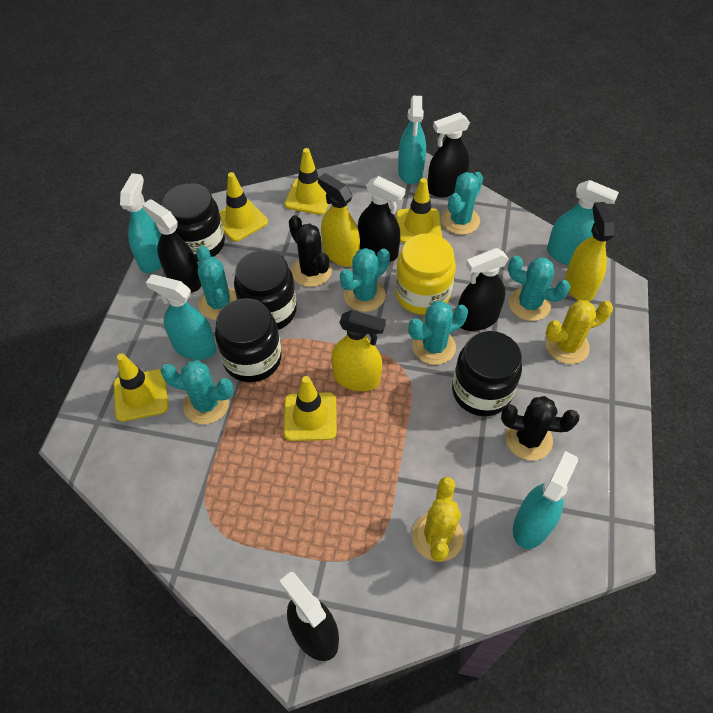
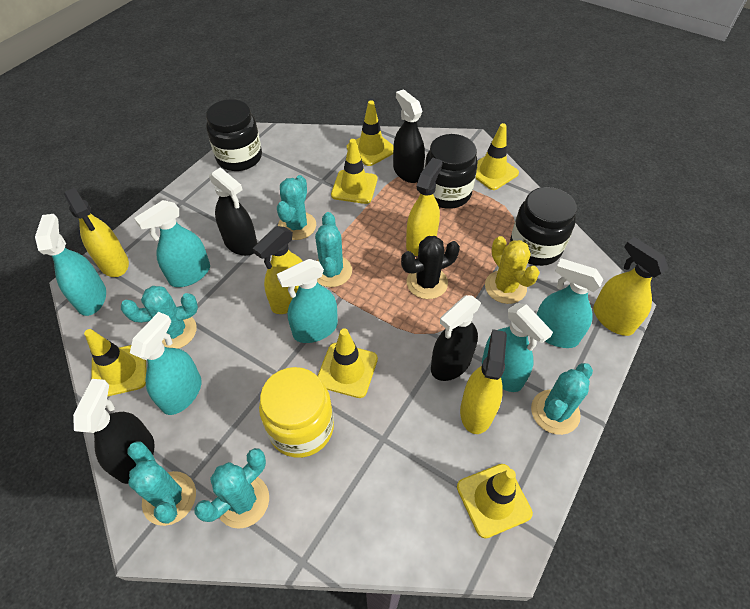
black cactus: [289,215,332,287] [501,396,579,460] = 2 -> [401,236,460,299] = 1
black jar: [162,183,225,262] [215,298,282,382] [234,250,297,330] [452,331,522,416] = 4 -> [206,99,262,171] [425,134,478,209] [510,187,577,266] = 3
black spray bottle: [142,199,202,292] [279,572,339,661] [358,176,405,262] [428,112,470,197] [458,248,509,331] = 5 -> [73,379,155,484] [209,167,257,256] [393,89,425,183] [431,295,481,381] = 4
turquoise spray bottle: [120,173,162,273] [146,274,216,360] [398,96,426,184] [513,451,578,549] [547,180,619,265] = 5 -> [35,214,106,316] [130,312,202,415] [134,200,210,287] [277,259,338,343] [482,303,553,392] [536,258,603,348] = 6
yellow cactus: [412,477,464,562] [546,300,613,364] = 2 -> [485,236,540,304] = 1
yellow spray bottle: [318,173,360,267] [331,310,386,391] [565,202,616,302] = 3 -> [64,188,129,277] [253,226,303,314] [406,158,443,256] [460,329,507,434] [593,237,668,336] = 5
yellow traffic cone: [113,353,169,422] [219,172,268,242] [284,376,337,441] [285,148,329,215] [396,178,442,243] = 5 -> [84,329,146,397] [318,328,378,398] [331,139,377,204] [347,100,394,166] [457,464,533,539] [475,123,519,190] = 6

